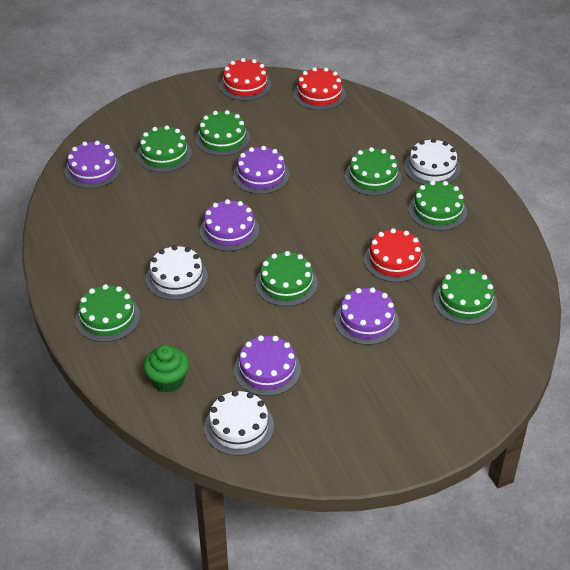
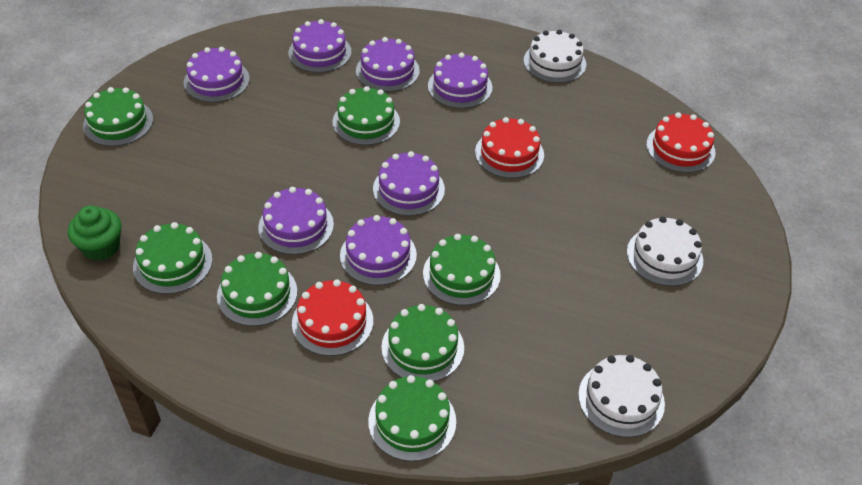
purple cake: [65,141,121,189] [200,199,259,251] [233,146,289,194] [234,335,301,396] [335,287,399,345] = 5 -> [184,47,250,102] [258,187,334,255] [288,19,351,73] [340,215,417,286] [356,37,420,92] [373,151,445,216] [428,53,492,108] = 7

